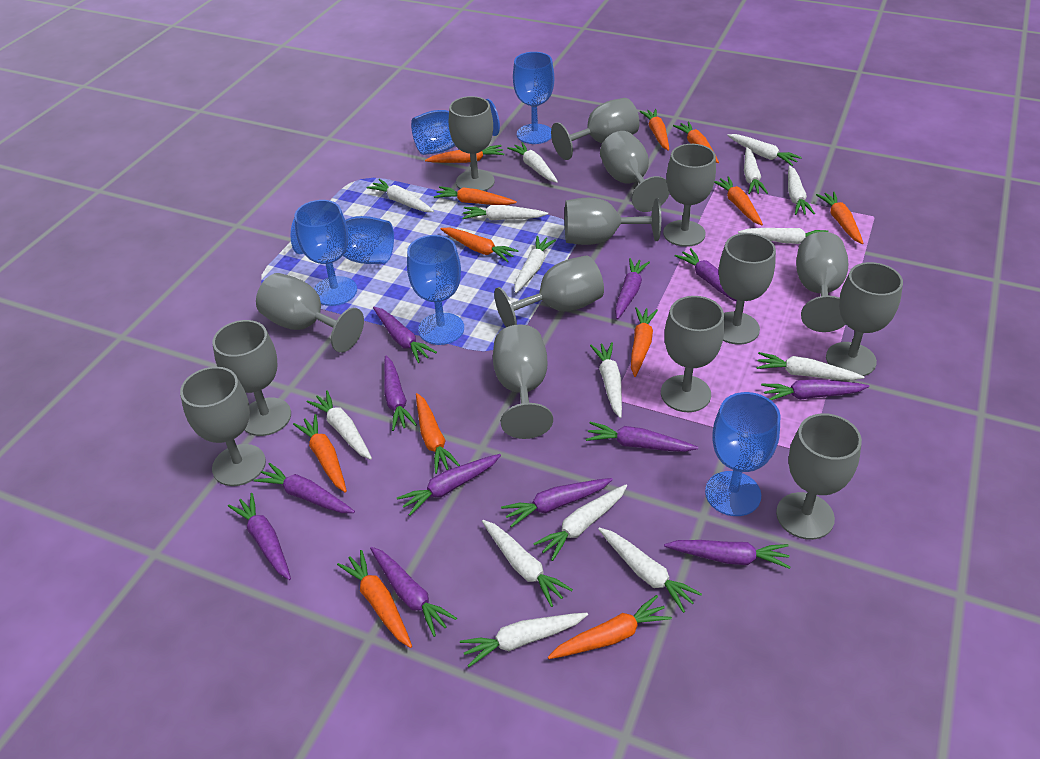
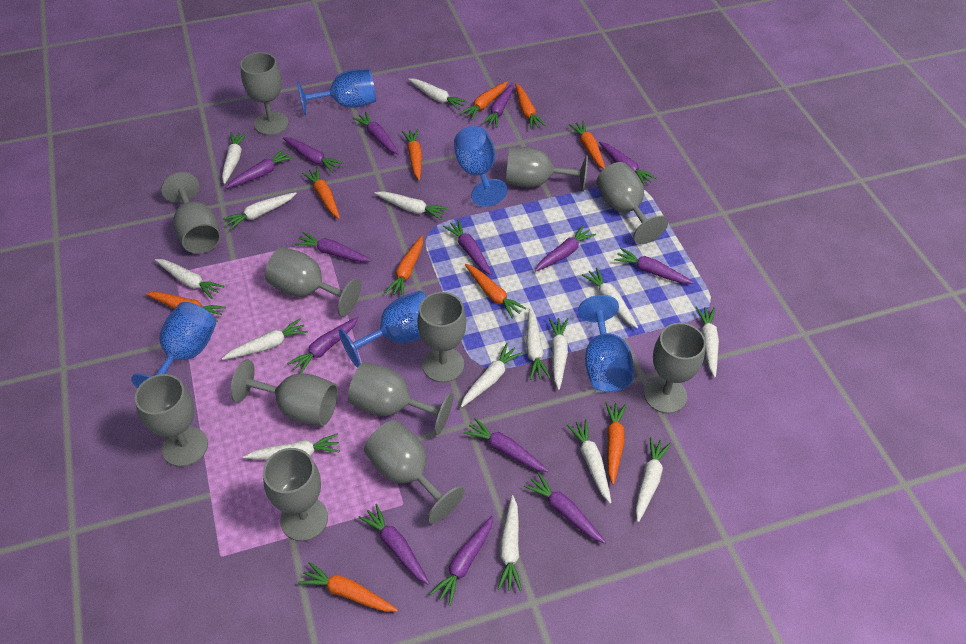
blue goblet: [291,216,394,264] [294,200,357,306] [407,235,464,345] [411,99,500,155] [513,52,554,144] [705,392,781,516] = 6 -> [131,302,216,389] [297,68,376,115] [339,291,426,368] [454,126,507,207] [578,295,634,392] = 5
grey goblet: [180,367,266,486] [212,320,291,436] [256,273,364,353] [449,96,495,191] [493,324,553,439] [494,255,604,327] [551,98,639,160] [565,198,661,245] [600,131,670,212] [661,296,724,412] [663,144,716,247] [719,233,776,345] [776,413,862,540] [796,232,848,332] [826,262,903,376] = 15 -> [135,374,208,467] [161,172,221,254] [230,360,338,426] [240,52,289,135] [263,448,328,541] [265,247,361,317] [348,362,454,435] [364,420,465,524] [417,292,466,383] [506,147,588,192] [596,162,668,244] [644,323,706,414] = 12
orange carrot: [293,414,347,493] [337,550,412,648] [416,393,460,474] [425,145,504,163] [434,186,517,205] [440,228,519,262] [548,595,672,659] [631,307,658,377] [639,109,669,151] [673,121,719,163] [714,176,763,225] [816,191,864,244] = 12 -> [146,292,226,322] [298,562,398,612] [302,167,340,219] [385,236,423,296] [402,129,422,180] [459,81,508,120] [465,264,527,319] [515,84,546,129] [569,121,605,169] [605,402,627,485] = 10
purple carrot: [228,493,291,580] [254,463,355,513] [370,547,457,637] [373,307,437,363] [384,356,417,431] [397,454,501,516] [501,478,613,528] [586,422,698,452] [615,258,650,319] [664,540,790,569] [675,248,737,301] [761,379,870,400] = 12 -> [226,149,294,189] [283,137,343,173] [287,317,359,374] [295,232,372,262] [352,112,399,155] [358,504,430,585] [430,516,493,606] [443,220,492,275] [464,418,549,472] [482,83,514,128] [524,472,606,544] [535,225,596,272] [599,142,657,186] [614,248,694,284] = 14

